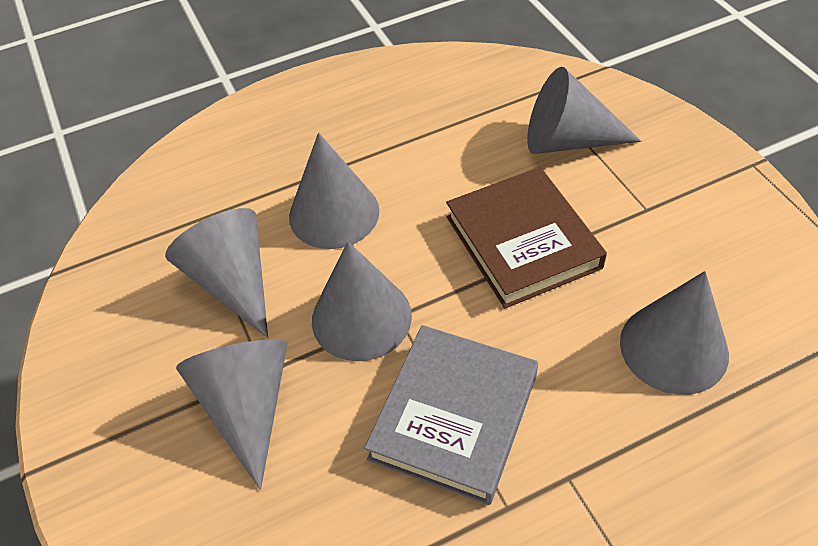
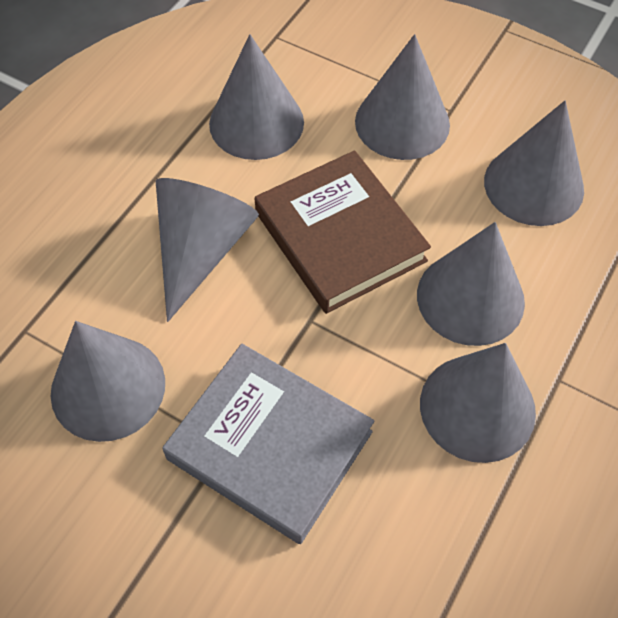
grey cone: [165,208,268,338] [176,340,287,490] [289,133,380,249] [312,241,412,361] [527,67,641,154] [620,271,729,395] = 6 -> [51,321,165,442] [156,178,259,322] [209,34,304,160] [355,34,450,160] [417,222,525,346] [420,343,536,463] [484,101,584,226] = 7

